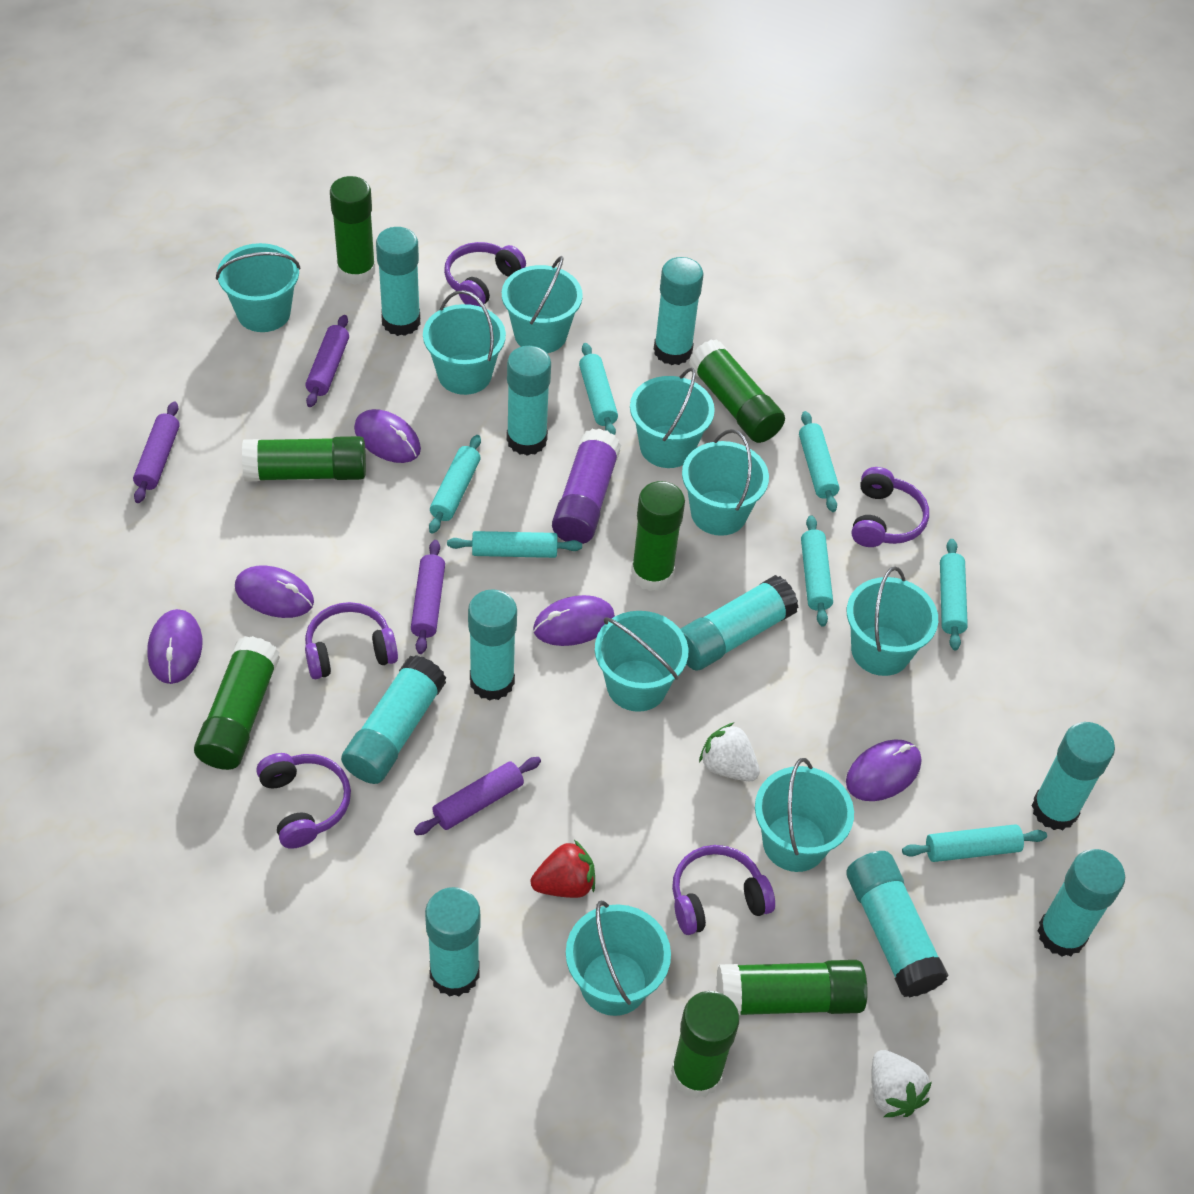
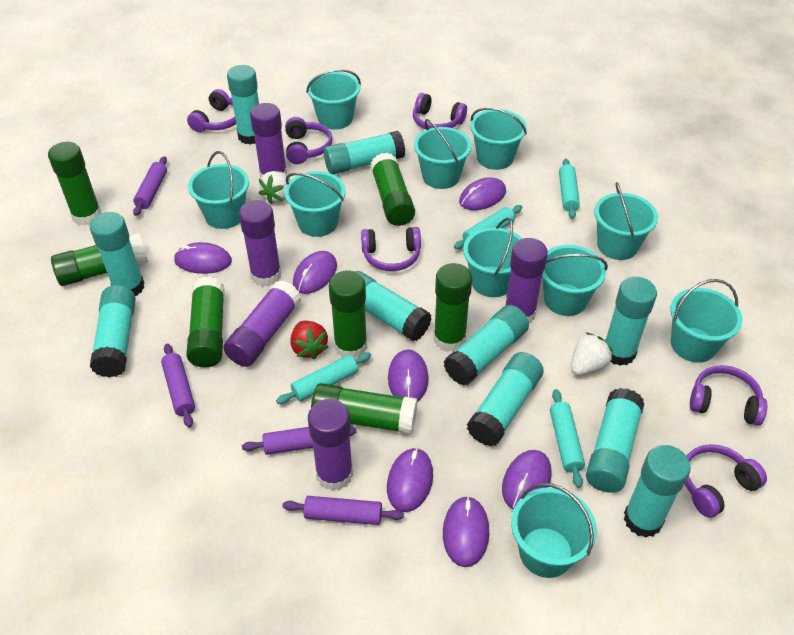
purple glue stick: [552,429,621,544] = 1 -> [223,280,301,367] [239,200,281,287] [250,103,287,179] [308,399,353,491] [505,238,548,323] = 5
purple headphones: [256,753,351,849] [305,602,398,679] [444,242,526,307] [672,845,775,935] [852,467,929,547] = 5 -> [187,89,236,132] [285,117,332,164] [361,227,421,271] [413,93,467,130] [685,444,767,518] [690,365,767,426] = 6
purple mouse: [147,609,202,684] [235,566,314,618] [354,409,421,463] [533,595,615,646] [846,739,921,801] = 5 -> [174,242,232,274] [293,251,337,294] [387,448,433,512] [388,349,428,402] [443,496,489,567] [459,177,506,210] [502,450,552,509] = 7
turquoise bucket: [216,243,301,332] [423,290,506,395] [502,256,583,353] [566,901,671,1016] [595,611,688,712] [630,367,715,468] [682,429,769,536] [755,758,854,872] [847,566,938,676] = 9 -> [188,151,249,229] [285,171,346,237] [306,69,361,130] [414,119,472,189] [463,218,523,297] [470,107,527,170] [511,483,597,578] [542,245,608,316] [594,182,658,260] [670,279,742,363] = 10
turquoise rolling pin: [429,435,481,534] [447,531,582,558] [579,343,618,435] [799,411,839,512] [801,515,833,627] [902,824,1047,862] [940,539,968,650] = 7 -> [276,352,371,404] [454,205,523,249] [550,389,585,488] [559,159,580,219] = 4

